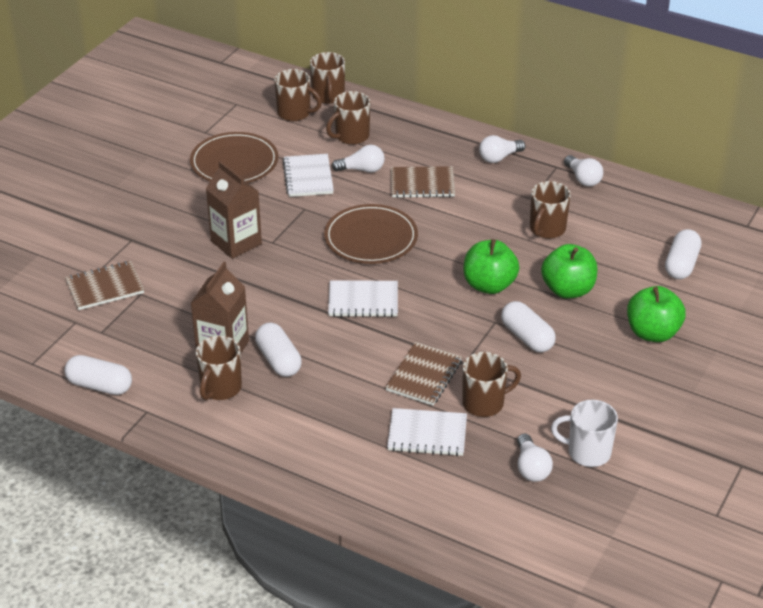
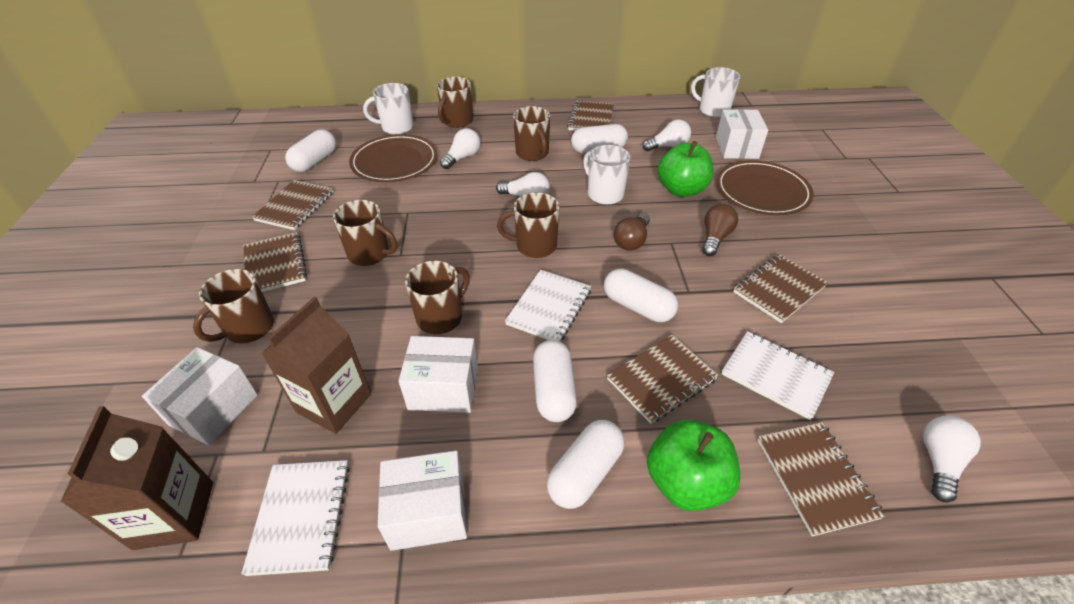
brown light bulb: none = 0 -> [614,213,650,251] [702,204,738,256] = 2
brown notebook: [65,261,144,310] [386,342,462,406] [391,166,455,198] = 3 -> [243,232,307,292] [252,180,333,230] [567,101,614,131] [607,335,719,424] [733,254,828,323] [757,422,885,536] = 6
green apple: [463,239,519,294] [541,244,598,298] [627,286,686,342] = 3 -> [647,420,740,511] [658,141,713,197] = 2
white box: none = 0 -> [142,347,258,445] [378,451,467,551] [399,336,478,413] [716,109,768,159] = 4
white capsule: [65,355,132,395] [255,322,302,377] [501,301,556,352] [665,229,701,279] = 4 -> [285,129,336,172] [533,340,577,422] [547,420,625,509] [571,124,628,153] [604,268,678,322] = 5
white mug: [551,400,618,467] = 1 -> [363,83,414,135] [583,145,630,205] [691,67,740,117] = 3

